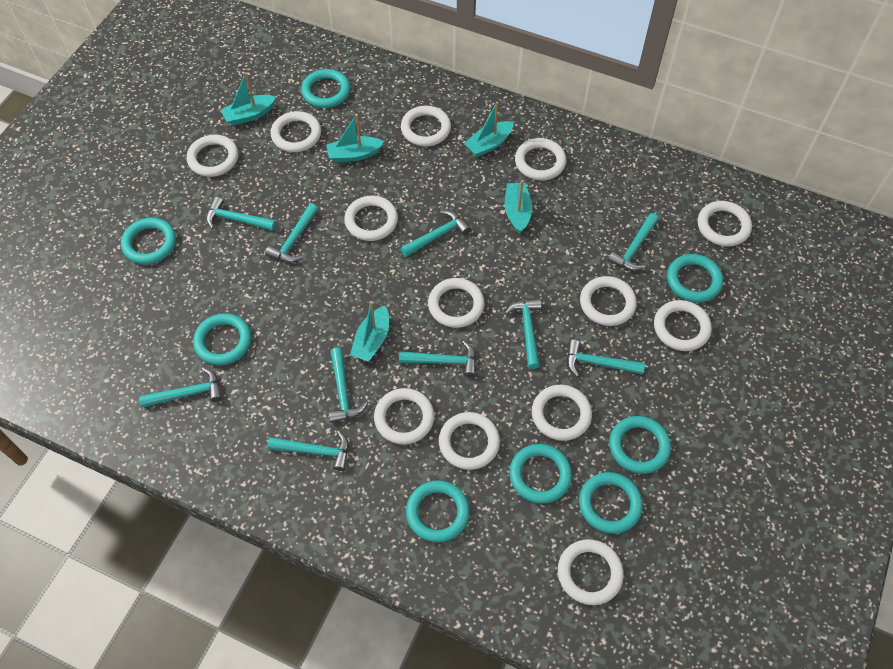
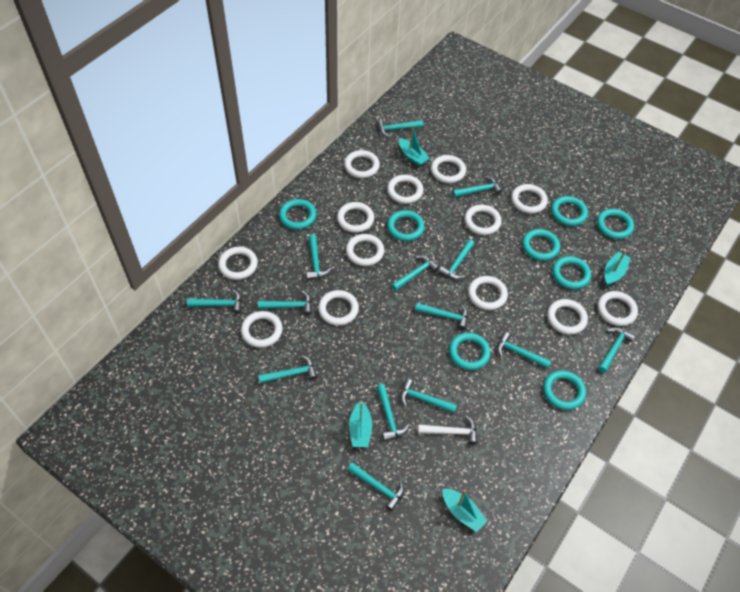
turquoise boat: [221,72,276,126] [326,114,384,162] [350,301,389,362] [464,101,514,157] [505,180,533,234] = 5 -> [349,401,372,447] [399,125,430,166] [442,489,488,532] [605,250,631,286] = 4
turquoise hammer: [139,367,222,408] [206,197,276,231] [265,203,318,262] [267,431,349,471] [329,348,368,423] [399,341,476,377] [400,211,471,257] [505,299,542,369] [567,339,645,377] [608,213,659,271] = 10 -> [187,290,241,314] [258,291,312,315] [258,355,317,383] [306,234,331,280] [347,462,404,511] [377,119,423,137] [377,384,410,441] [391,255,439,291] [400,379,457,413] [415,303,468,330] [438,239,475,280] [453,176,502,197] [497,332,551,368] [598,327,635,373] = 14
white hammer: none = 0 -> [418,416,478,445] = 1

